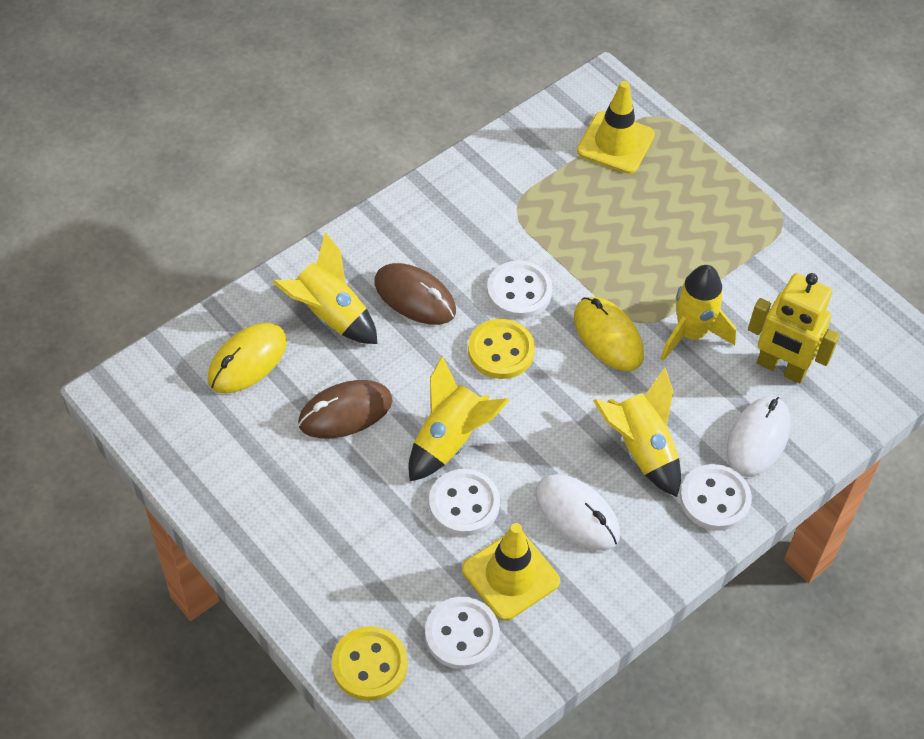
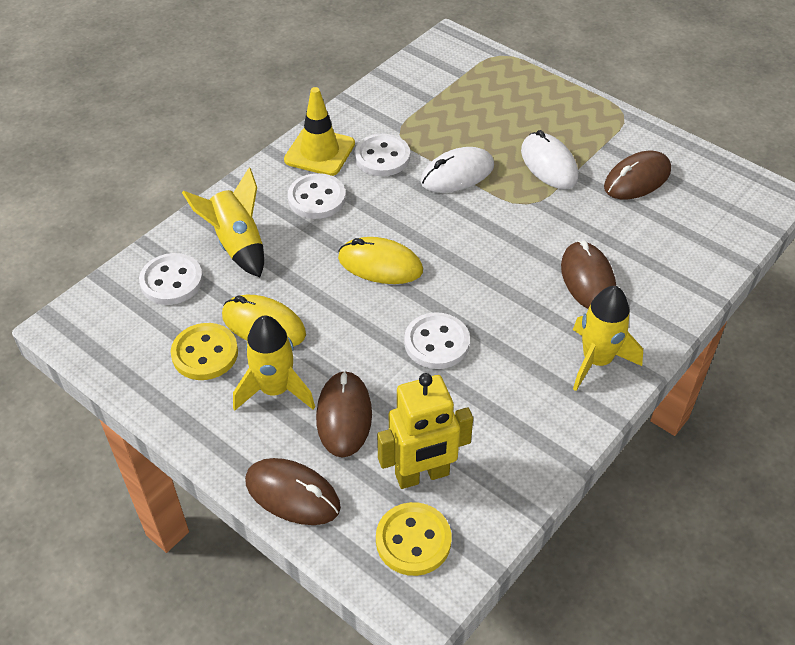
brown mouse: [298,380,393,438] [374,263,456,325] = 2 -> [245,458,341,525] [316,370,372,458] [561,241,616,309] [604,151,671,199] = 4
yellow rocket: [272,232,378,344] [408,356,509,481] [593,368,681,497] [661,265,737,361] = 4 -> [182,167,264,277] [233,316,315,410] [573,286,643,391] = 3
yellow traffic cone: [462,523,560,621] [577,81,655,174] = 2 -> [284,87,355,176] = 1

